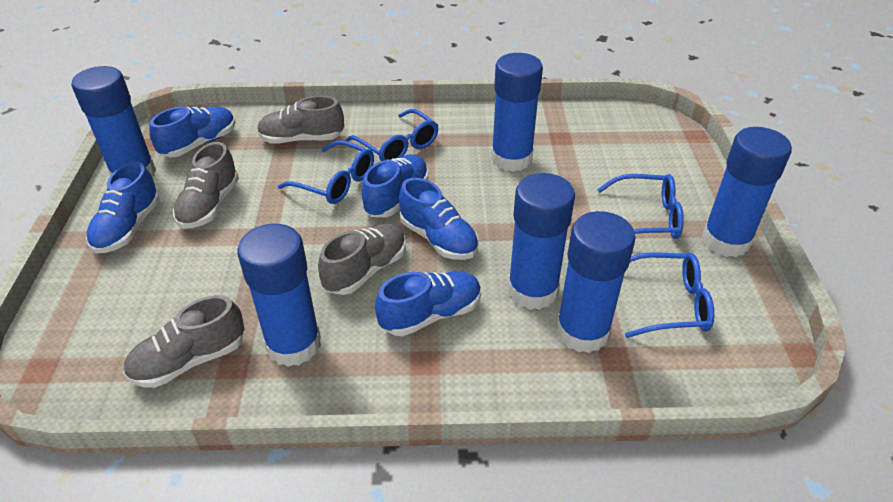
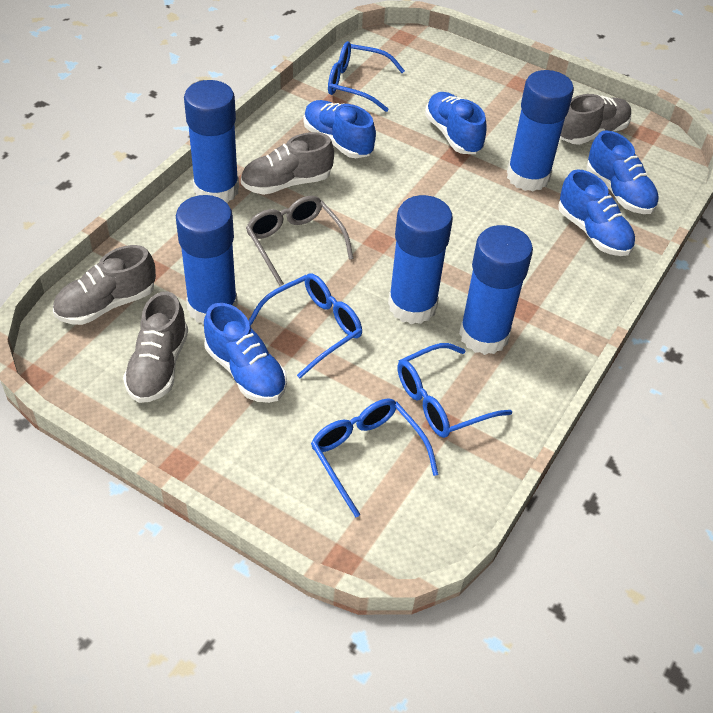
blue glue stick: [71,66,156,177] [238,224,321,367] [491,53,543,172] [508,173,575,310] [556,211,636,353] [702,127,792,257] = 6 -> [176,195,238,324] [184,80,239,203] [388,195,453,324] [459,225,533,355] [507,70,574,191] = 5
grey glasses: none = 0 -> [246,196,354,286] = 1

